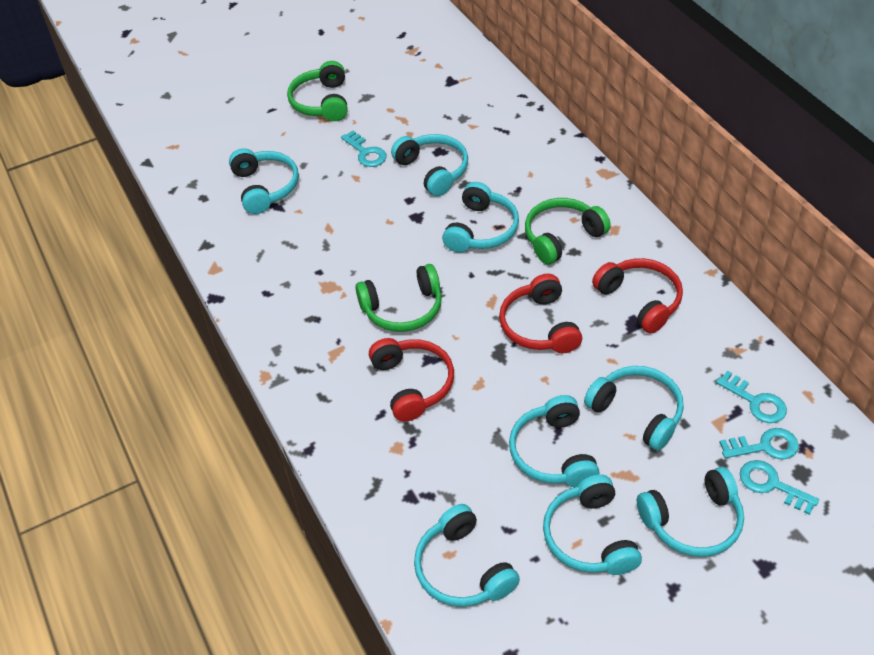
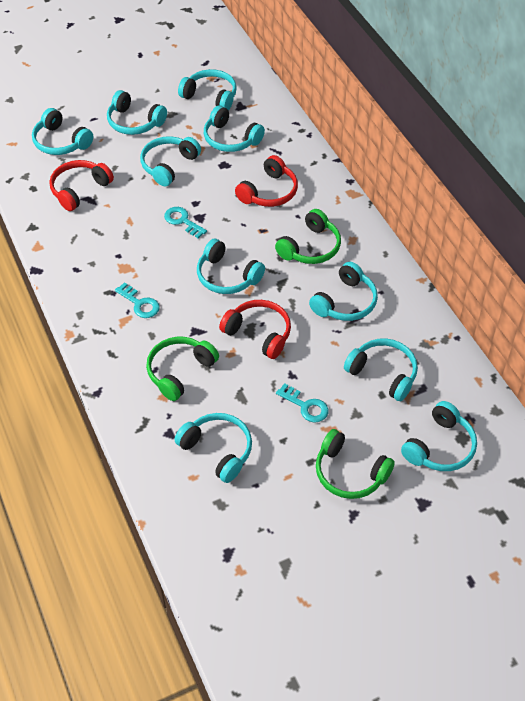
turquoise headphones: [229,148,299,214] [391,134,468,196] [414,504,520,607] [442,182,519,253] [509,395,599,487] [543,475,642,575] [584,366,684,451] [637,467,744,557] = 8 -> [32,108,93,155] [107,90,167,135] [140,136,201,186] [174,413,252,483] [178,69,237,111] [197,239,265,294] [204,105,265,152] [309,262,378,321] [344,339,418,401] [401,401,477,471] = 10
turquoise key: [341,131,387,167] [716,371,787,423] [719,428,799,460] [740,460,819,515] = 4 -> [115,282,160,318] [164,207,207,238] [276,383,328,423] = 3

